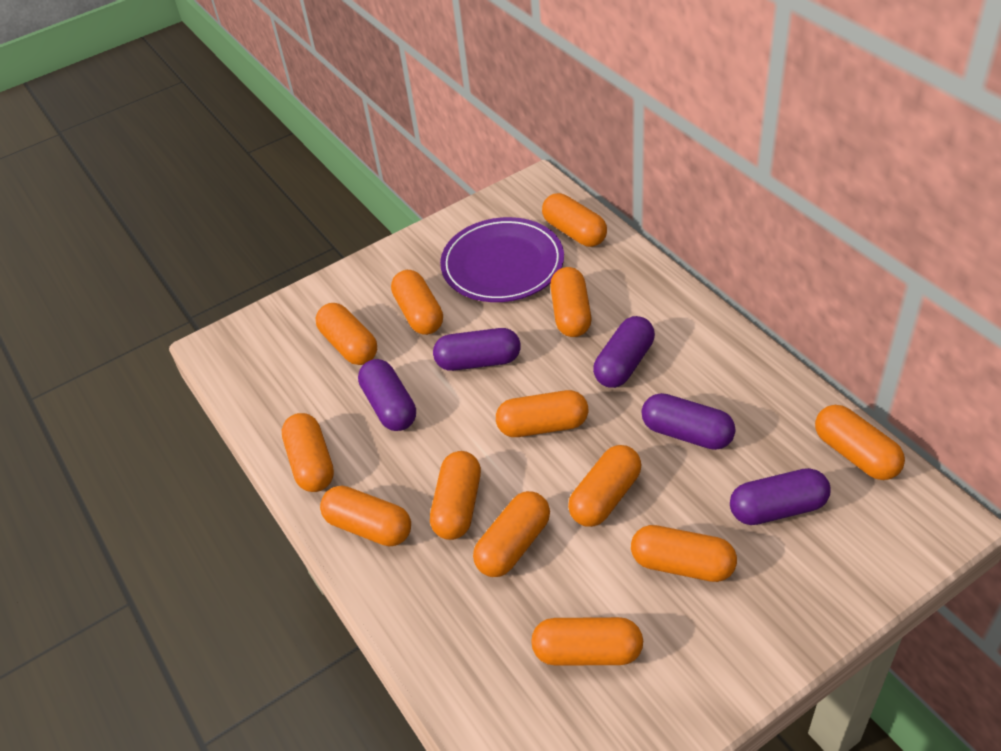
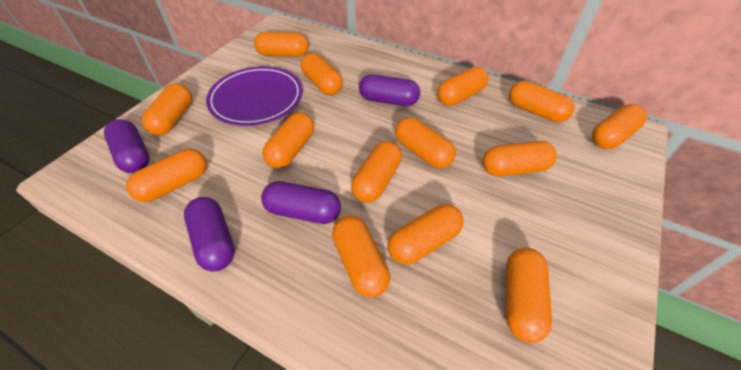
orange capsule: [282,413,334,492] [316,303,377,365] [320,486,411,547] [391,270,443,335] [430,451,481,540] [473,491,550,577] [496,390,588,437] [531,617,643,666] [542,193,607,247] [550,267,592,337] [568,445,641,527] [631,525,737,582] [815,405,905,480] = 13 -> [126,149,207,202] [142,83,192,135] [254,32,309,57] [262,112,314,168] [301,53,343,95] [332,216,390,298] [351,141,402,203] [387,204,463,265] [395,117,456,169] [437,66,488,106] [483,141,557,177] [506,248,552,343] [509,81,574,122] [592,104,647,149] = 14
purple capsule: [358,359,416,431] [433,328,521,371] [593,316,655,388] [642,393,736,450] [730,468,831,525] = 5 -> [104,119,150,173] [184,197,235,272] [261,181,341,224] [359,74,420,106] = 4

